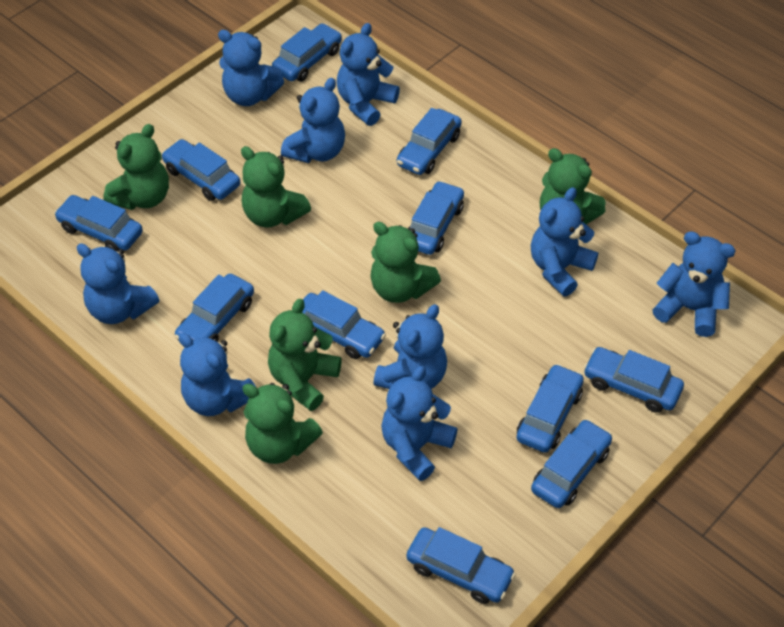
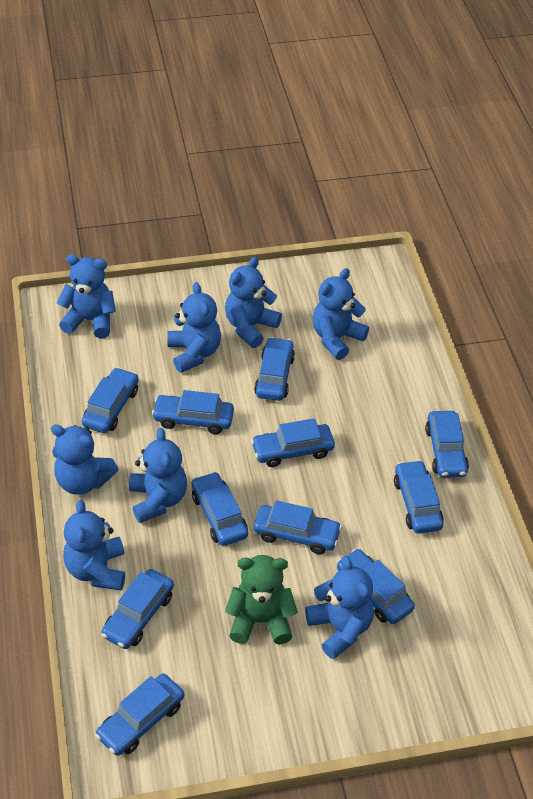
blue teddy bear: [77,243,159,324] [179,333,256,416] [218,30,284,106] [281,78,345,163] [337,23,400,126] [373,304,447,389] [381,366,458,481] [531,187,598,296] [653,231,736,337] = 9 -> [51,424,119,495] [57,254,116,338] [63,500,125,591] [129,428,187,523] [167,282,221,373] [225,257,282,348] [305,556,374,659] [313,268,369,360] = 8
green teddy bear: [103,124,169,210] [241,146,311,228] [242,383,323,464] [268,299,342,411] [370,222,441,303] [540,148,606,224] = 6 -> [225,555,298,644] = 1

